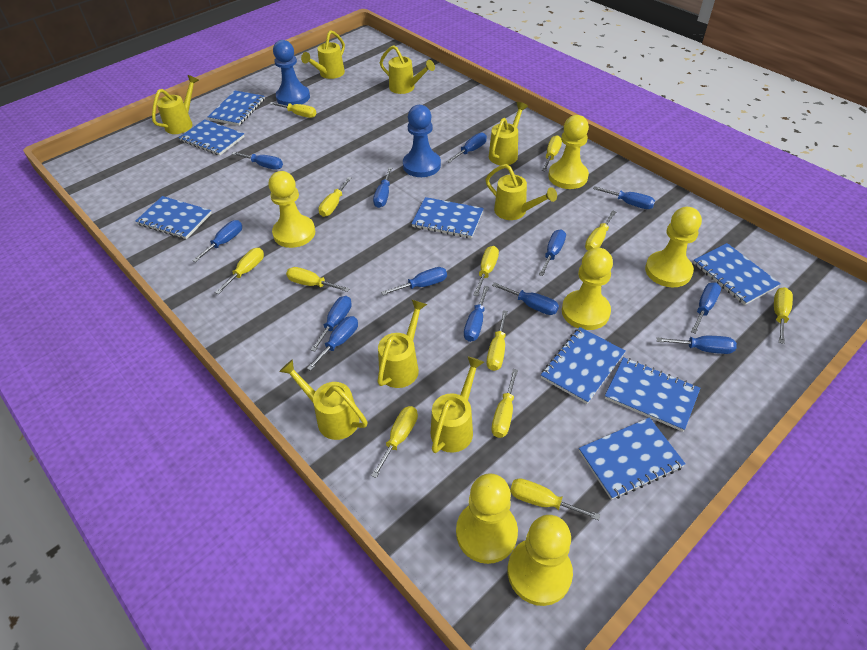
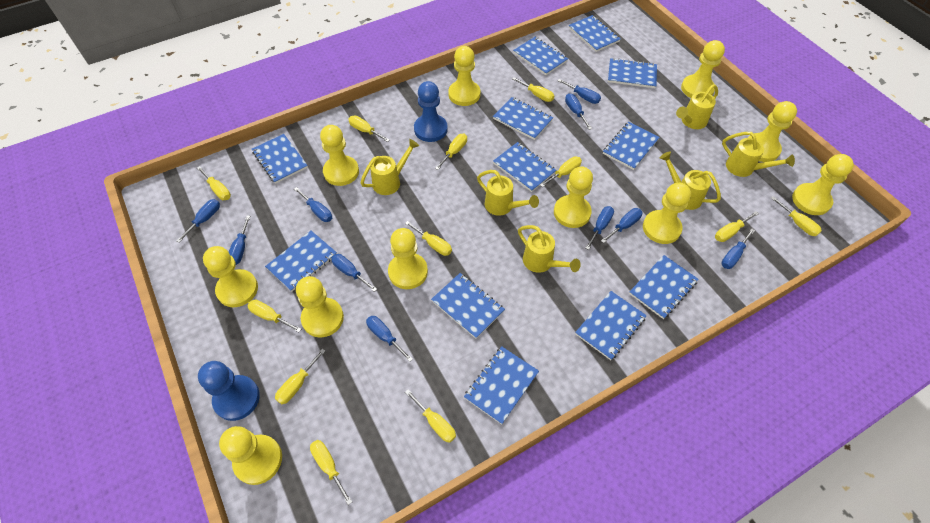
blue notebook: [135,196,212,239] [179,119,245,156] [208,91,265,126] [411,197,484,239] [541,327,626,404] [579,417,686,500] [605,357,700,432] [693,243,781,305] = 8 -> [252,134,308,184] [265,231,337,292] [431,273,505,339] [464,346,539,424] [493,97,553,140] [493,142,556,192] [513,37,568,75] [569,15,620,52] [575,291,647,360] [603,122,660,170] [608,58,657,88] [629,255,699,319] = 12
blue screwdriver: [192,220,242,262] [232,152,283,170] [307,316,358,371] [311,296,352,352] [373,167,392,208] [381,267,447,295] [447,133,487,163] [464,286,489,342] [492,282,559,315] [539,229,566,276] [593,186,655,209] [657,336,737,354] [691,282,721,334] = 13 -> [177,199,220,243] [229,216,250,265] [294,187,332,222] [331,254,377,292] [366,316,413,362] [557,79,601,104] [565,93,592,130] [586,206,614,250] [601,208,642,243] [721,229,755,269] = 10
yellow pawn: [268,171,315,248] [456,473,518,564] [508,515,573,606] [548,115,589,189] [562,248,613,330] [645,207,702,287] = 6 -> [203,246,258,307] [219,426,282,485] [296,276,344,337] [320,125,359,186] [388,228,428,289] [448,46,481,106] [554,166,593,228] [643,183,691,244] [681,40,725,98] [748,101,797,162] [792,154,854,215] = 11
yellow watering can: [152,75,199,134] [279,359,368,440] [301,30,345,79] [378,300,427,388] [380,45,435,94] [431,356,484,453] [485,164,557,220] [489,102,528,165] = 8 -> [360,139,419,195] [477,170,539,216] [518,225,581,273] [660,152,721,210] [676,84,718,129] [722,132,795,177] = 6

